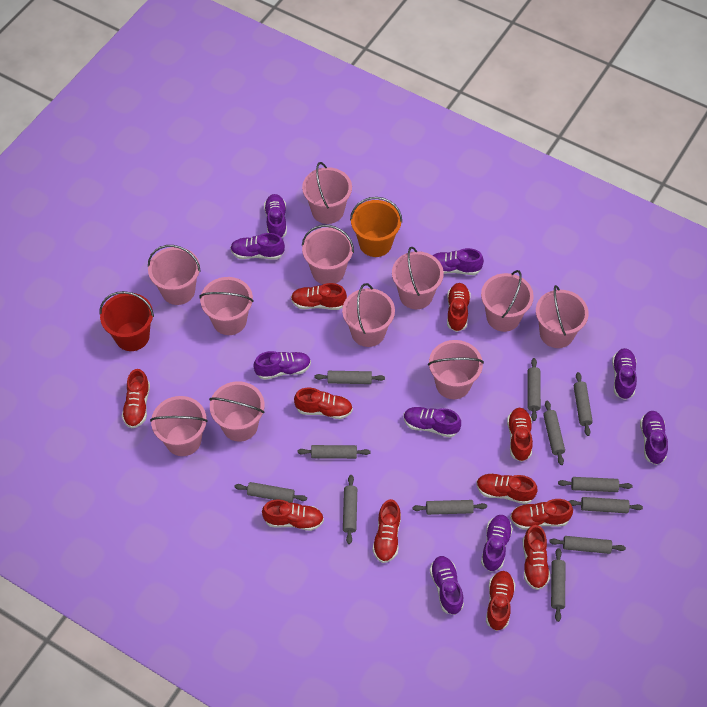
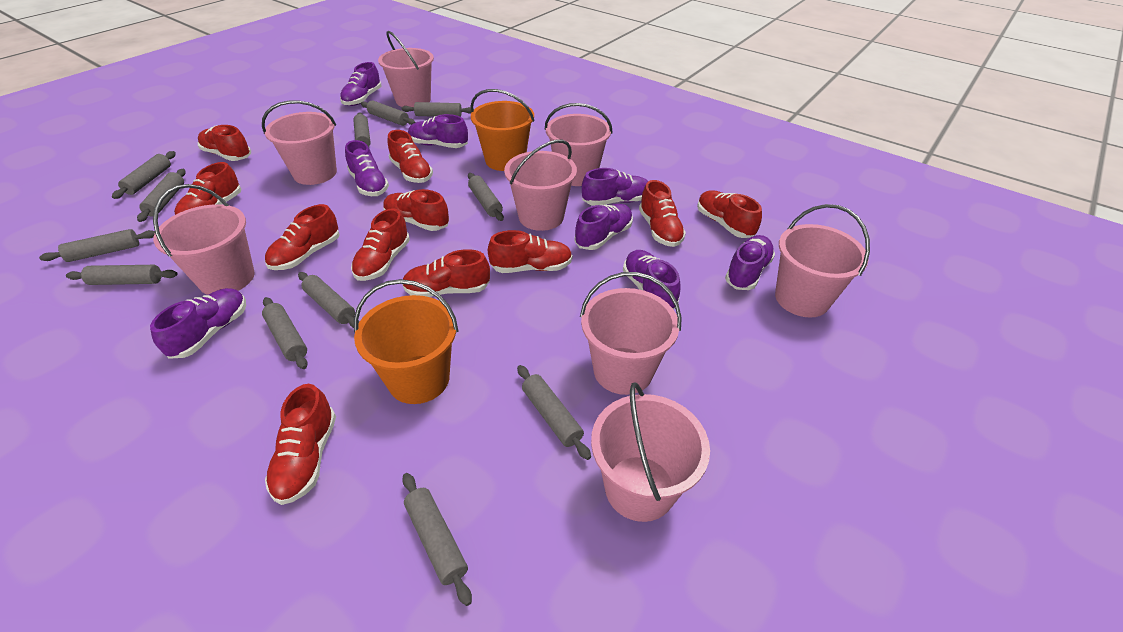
orange bucket: [350,197,402,257] = 1 -> [354,279,459,404] [470,89,535,171] = 2
pink bucket: [148,245,201,305] [150,396,208,456] [199,277,254,335] [209,381,265,442] [302,162,352,224] [302,225,354,284] [342,283,395,347] [392,247,444,309] [428,340,484,399] [481,270,534,332] [536,285,589,348] = 11 -> [153,184,255,295] [262,100,337,185] [378,31,434,107] [504,139,577,231] [545,103,612,186] [580,272,682,395] [591,383,710,522] [775,204,870,318] = 8
purple shoe: [230,233,285,260] [254,351,311,380] [264,194,287,238] [404,407,461,437] [430,556,464,615] [432,248,484,275] [481,515,513,572] [612,348,637,400] [640,411,668,465] = 9 -> [150,288,246,359] [340,62,382,106] [345,140,389,196] [408,114,468,148] [574,204,633,250] [582,168,648,206] [623,250,681,309] [725,235,775,290] = 8
red bucket: [99,291,154,351] = 1 -> none = 0

